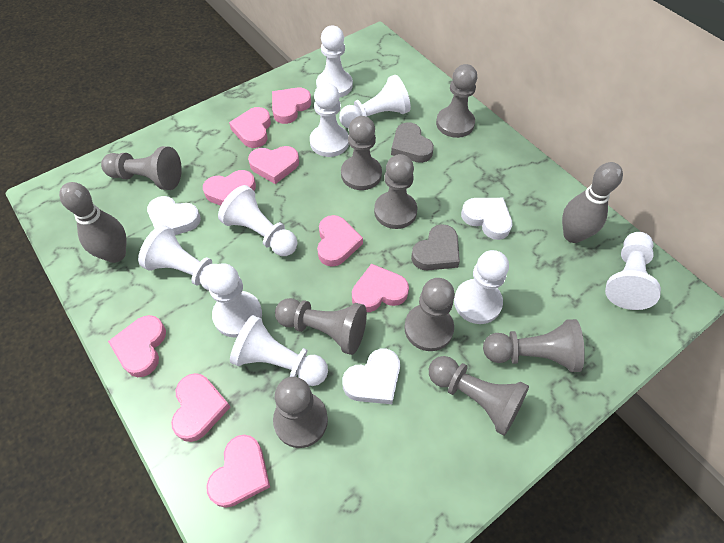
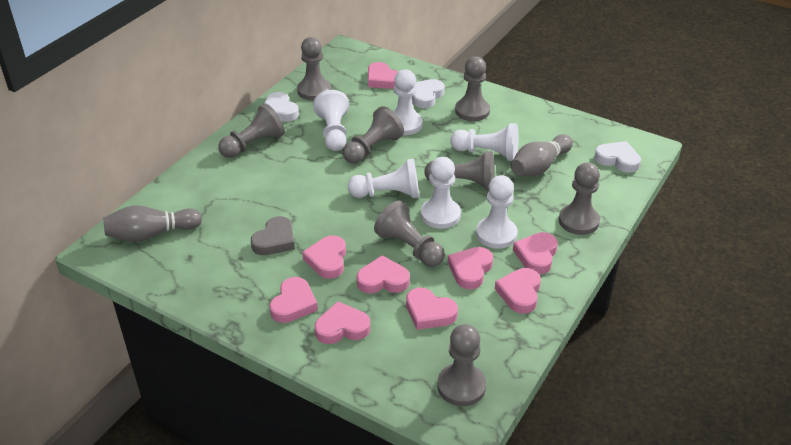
grey heart: [391,122,434,163] [411,224,460,271] = 2 -> [251,216,295,255] = 1
grey pawn: [101,146,182,190] [273,377,328,448] [275,298,367,355] [341,116,382,190] [374,154,417,229] [404,278,455,351] [429,356,529,436] [436,64,477,138] [483,319,585,372] = 9 -> [218,103,285,158] [297,37,331,101] [343,106,404,163] [374,201,445,267] [424,151,495,190] [437,324,486,406] [455,56,490,121] [559,163,600,235] = 8
white pawn: [138,225,217,291] [206,263,262,338] [218,185,297,256] [230,315,328,386] [310,83,349,157] [316,26,353,98] [339,75,411,128] [454,250,509,324] [605,232,661,310] = 9 -> [313,90,349,151] [348,159,419,198] [394,69,423,135] [421,157,461,229] [450,123,519,161] [476,175,518,249] = 6

